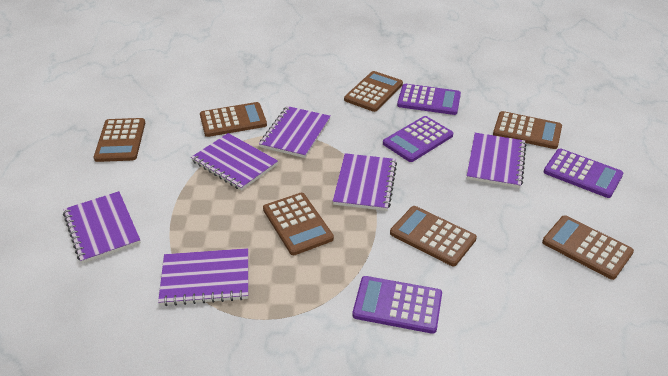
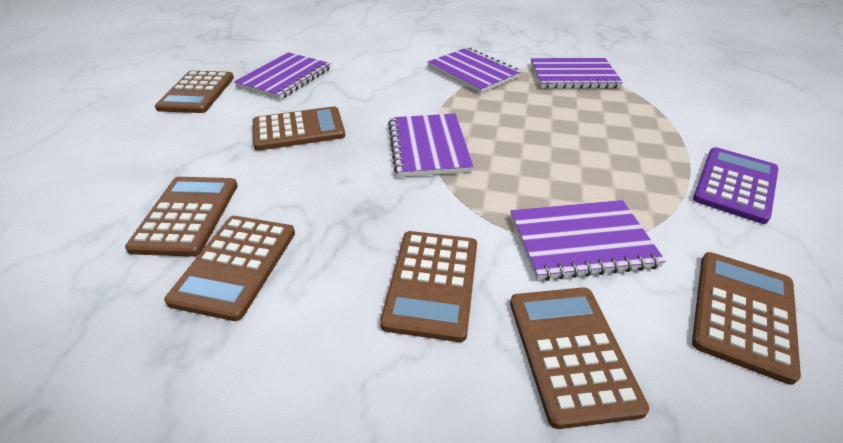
purple calculator: [353,276,442,334] [383,116,453,162] [397,84,461,115] [544,149,623,198] = 4 -> [693,147,778,224] = 1
purple notebook: [63,191,141,264] [158,248,248,306] [191,133,278,191] [259,106,331,158] [333,153,397,211] [467,133,527,188] = 6 -> [234,52,331,100] [388,114,474,177] [427,48,521,93] [510,200,666,281] [531,58,623,88] = 5

